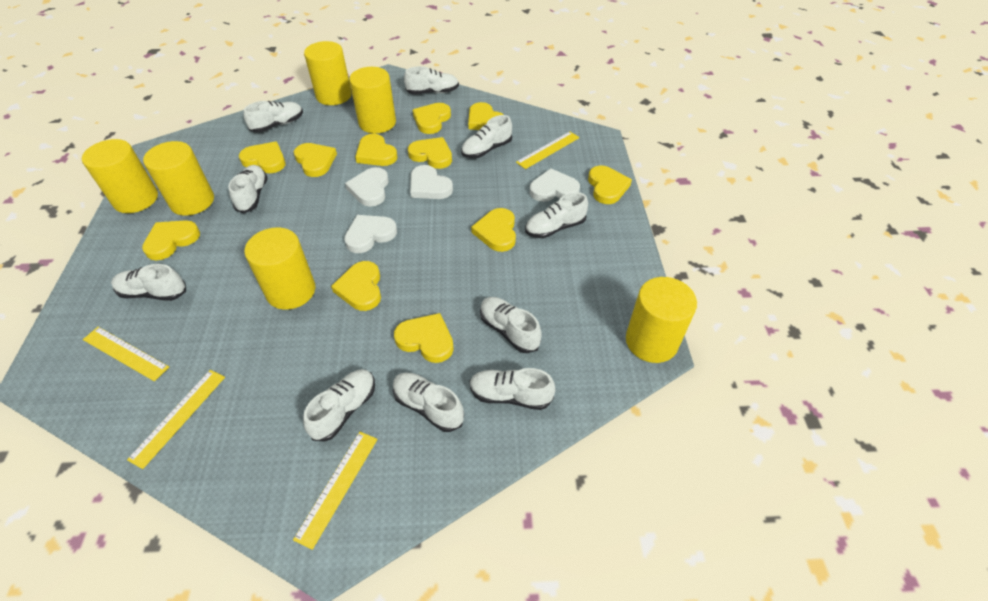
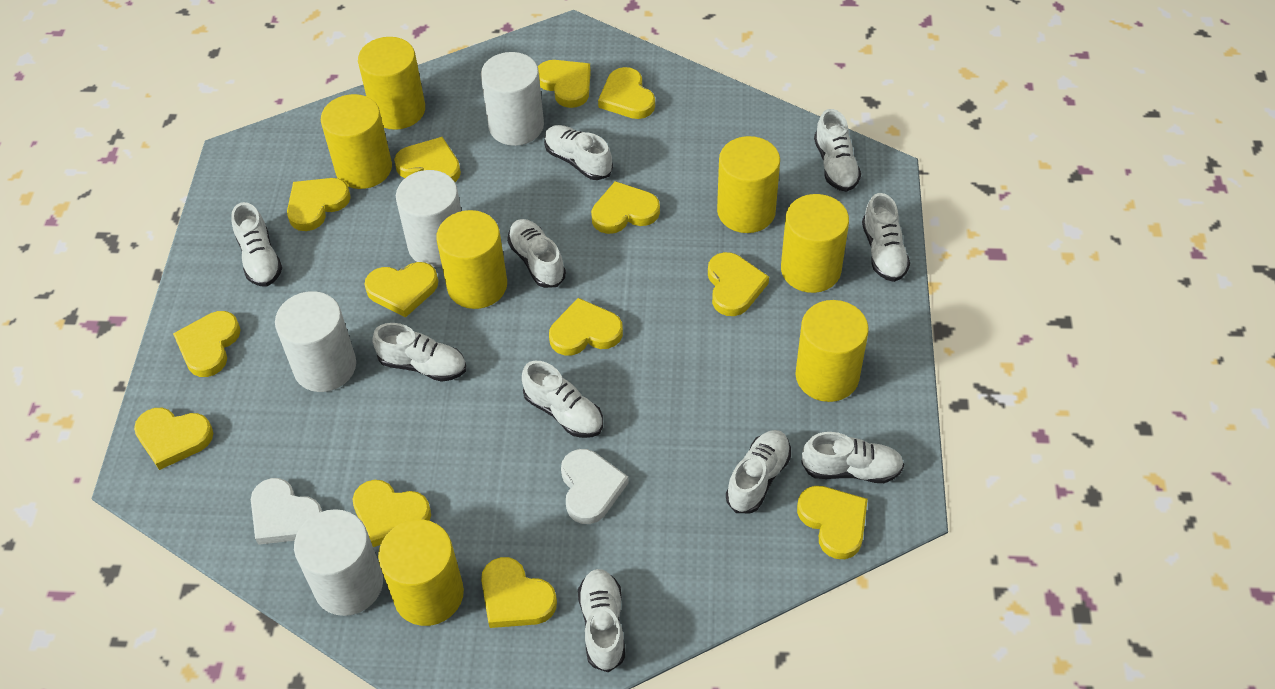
white cylinder: none = 0 -> [275,291,356,392] [294,509,383,616] [396,170,461,267] [481,52,544,146] = 4
white heart: [344,215,397,253] [345,167,389,207] [410,165,453,199] [530,168,580,202] = 4 -> [251,478,323,545] [561,449,629,524] = 2
yellow cylinder: [82,139,158,213] [143,141,214,216] [244,228,315,310] [304,41,352,105] [349,67,396,134] [626,277,697,363] = 6 -> [321,94,392,189] [358,37,425,130] [378,519,464,626] [436,210,507,309] [717,136,780,233] [781,194,849,293] [795,300,869,402] = 7
yellow heart: [142,220,200,261] [239,141,285,173] [294,143,337,177] [331,261,381,311] [355,134,397,166] [394,313,454,363] [408,137,452,169] [413,103,451,134] [468,102,504,130] [471,208,516,252] [588,165,632,204] = 11 -> [134,408,213,470] [173,311,241,377] [287,178,351,231] [353,480,431,547] [364,262,438,318] [394,137,461,182] [481,557,557,628] [538,60,591,108] [549,298,623,355] [591,181,660,234] [598,67,655,119] [708,252,769,316] [797,486,868,559] = 13
yellow ruler: [83,327,169,381] [127,370,225,469] [293,432,378,550] [516,132,580,169] = 4 -> none = 0

